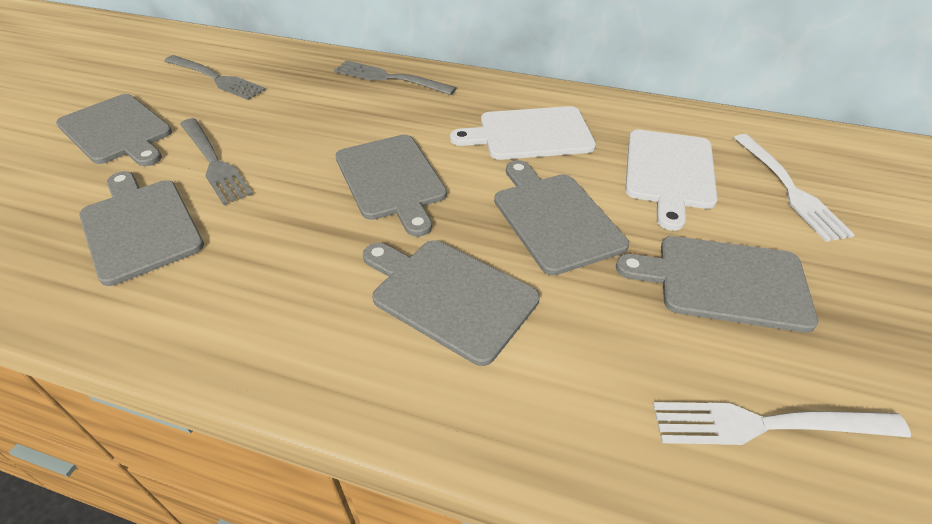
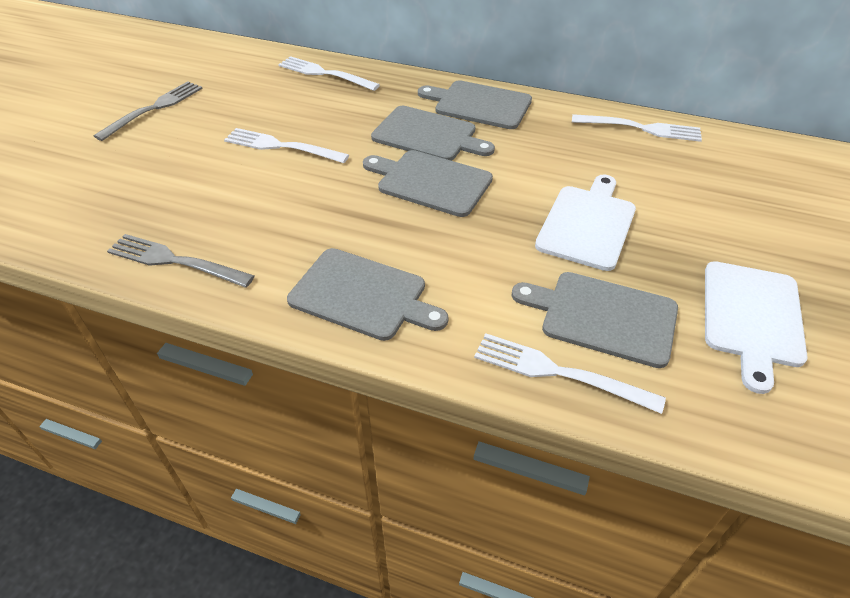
grey cutting board: [56,94,172,166] [79,171,204,286] [335,135,447,237] [363,240,540,366] [494,160,629,275] [616,236,818,333] = 6 -> [287,248,449,341] [363,150,493,217] [371,106,495,161] [418,80,532,129] [511,272,678,368] = 5
grey fork: [164,55,266,100] [180,118,252,205] [334,60,456,95] = 3 -> [94,81,203,141] [107,234,254,288] = 2
white fork: [653,402,911,445] [734,134,855,242] = 2 -> [224,128,349,163] [278,56,380,91] [474,333,666,414] [572,114,702,142] = 4

